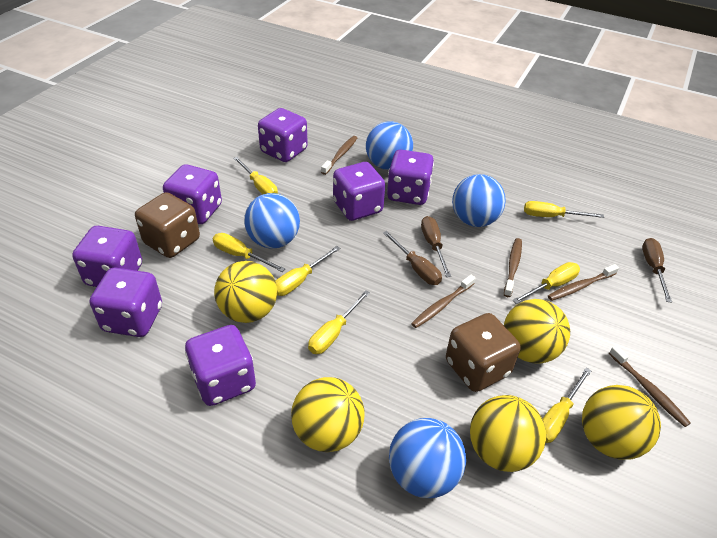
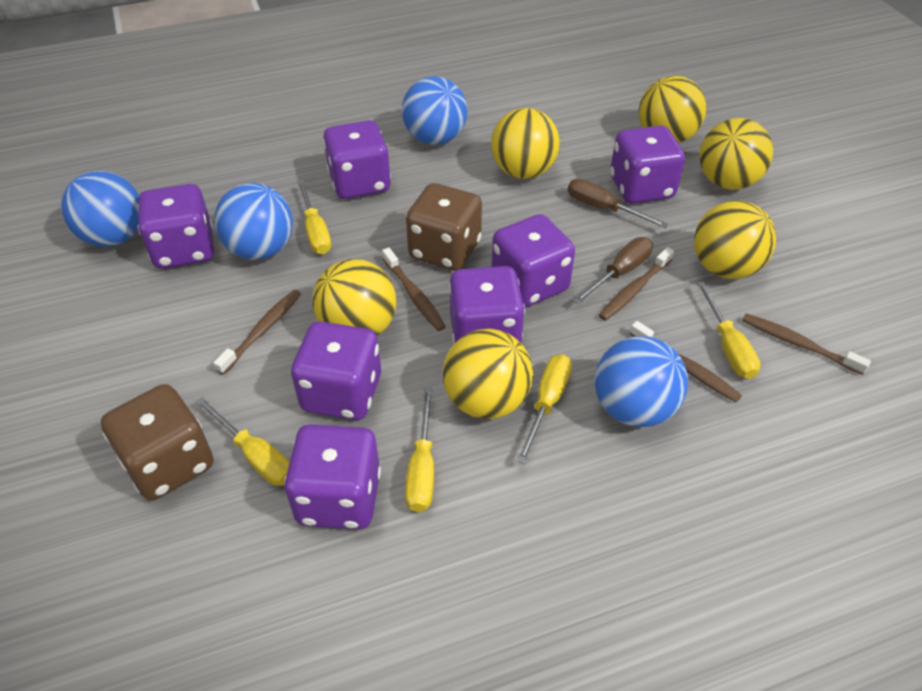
brown screwdriver: [383,231,442,285] [421,216,451,277] [642,238,672,303] = 3 -> [568,179,669,228] [573,237,653,305] = 2
yellow ball: [214,261,277,323] [291,377,365,452] [470,395,546,472] [504,299,570,363] [582,385,661,460] = 5 -> [312,259,397,336] [443,329,533,419] [491,108,560,179] [639,76,706,143] [694,201,776,279] [700,118,773,190] = 6
yellow screwdriver: [213,233,285,272] [233,157,278,195] [275,246,340,296] [308,290,370,354] [512,262,580,304] [524,201,604,218] [543,368,592,443] = 7 -> [196,397,290,486] [297,180,331,254] [405,388,434,512] [516,354,572,464] [697,282,761,379] = 5

